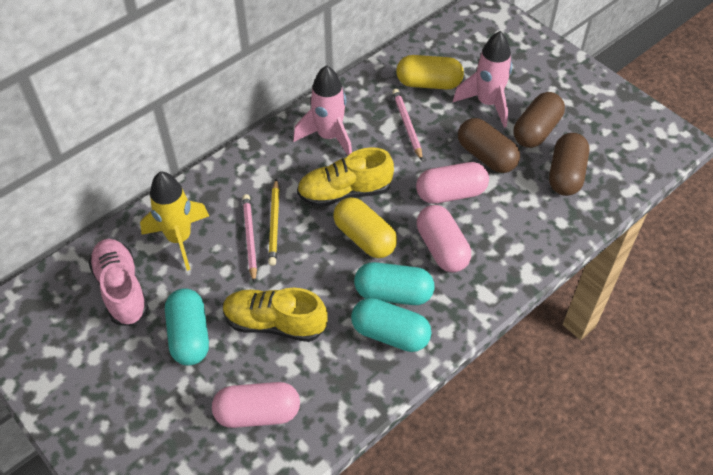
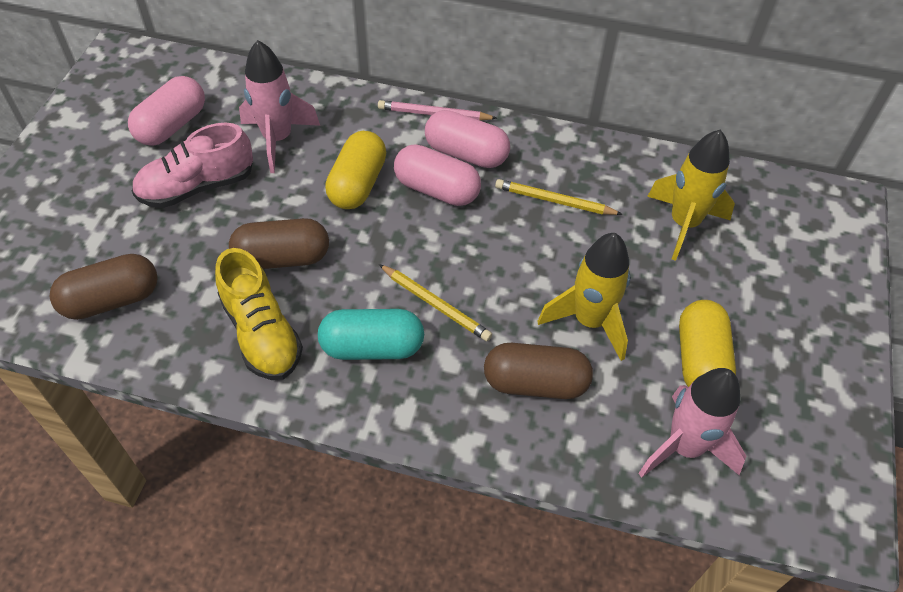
pink pencil: [242,194,257,283] [392,89,423,161] = 2 -> [378,100,497,121] = 1
turquoise capsule: [165,288,209,366] [351,298,431,352] [354,262,435,305] = 3 -> [318,309,424,360] = 1
yellow pencil: [268,179,279,266] = 1 -> [379,264,492,341] [495,179,623,215] = 2
yellow rocket: [140,171,209,271] = 1 -> [538,233,631,361] [647,130,735,261] = 2
yellow shoe: [223,288,328,342] [297,147,394,207] = 2 -> [215,248,303,380] = 1

